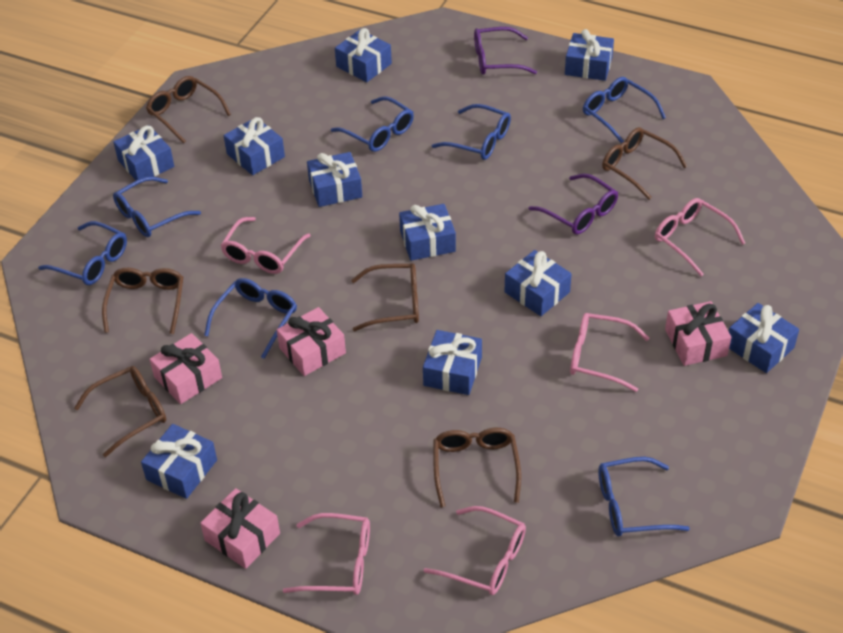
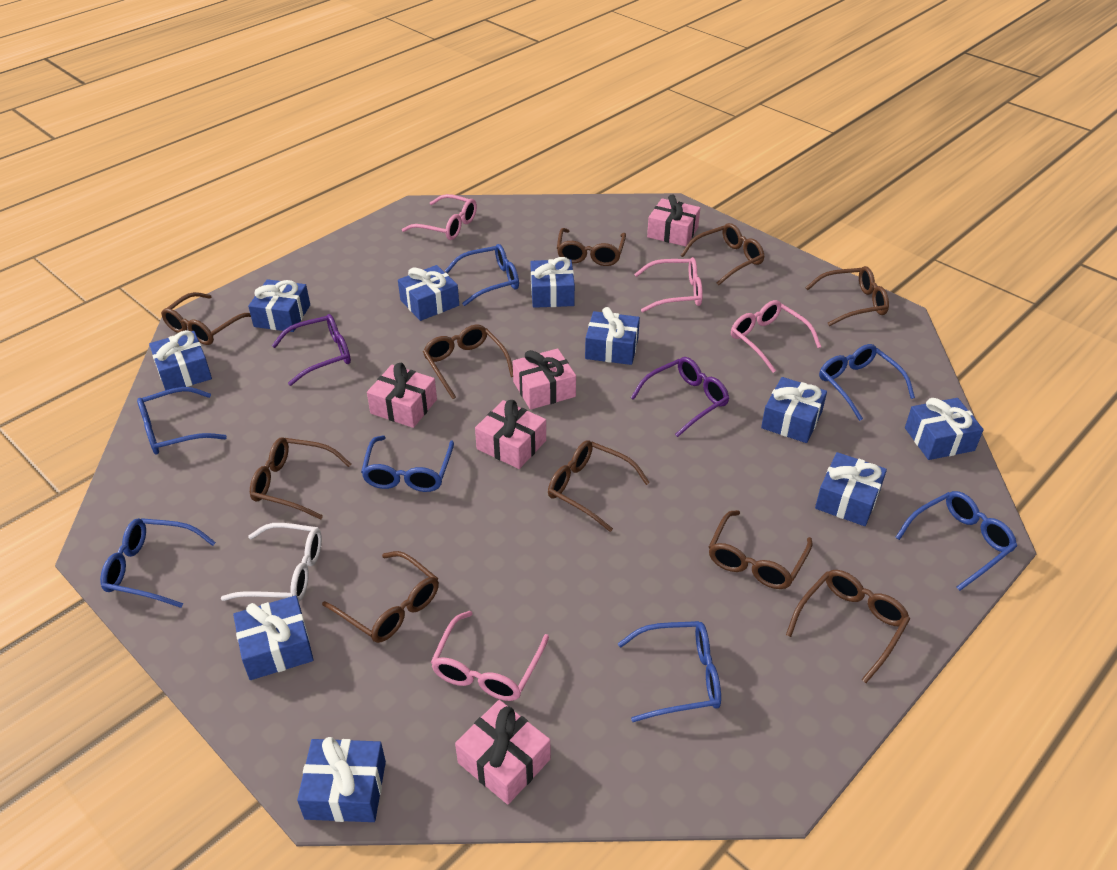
brown glasses: [74,366,166,457] [102,268,183,334] [146,76,231,144] [351,263,419,331] [434,428,521,507] [602,127,687,200] = 6 -> [161,292,251,345] [250,437,351,519] [322,551,439,643] [423,324,513,399] [548,440,650,532] [557,228,626,266] [680,223,765,285] [709,510,813,589] [786,570,910,683] [805,266,889,326] = 10
pink gift: [150,333,222,404] [200,488,280,569] [277,307,346,376] [665,301,731,366] = 4 -> [367,363,437,428] [455,700,551,804] [475,400,546,469] [513,348,576,410] [647,194,700,247] = 5
pink glasses: [220,217,311,274] [283,513,370,595] [424,506,526,595] [570,313,649,392] [655,198,745,276] = 5 -> [402,194,477,240] [431,611,549,701] [634,257,703,312] [731,300,821,373] = 4
white glasses: none = 0 -> [221,523,322,602] = 1

